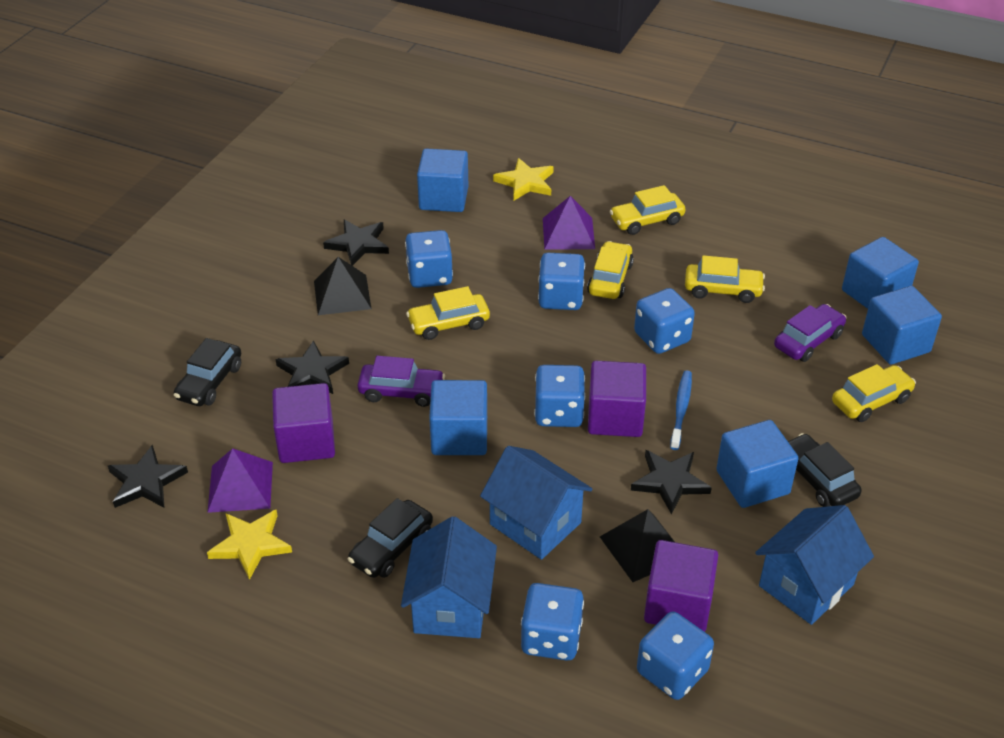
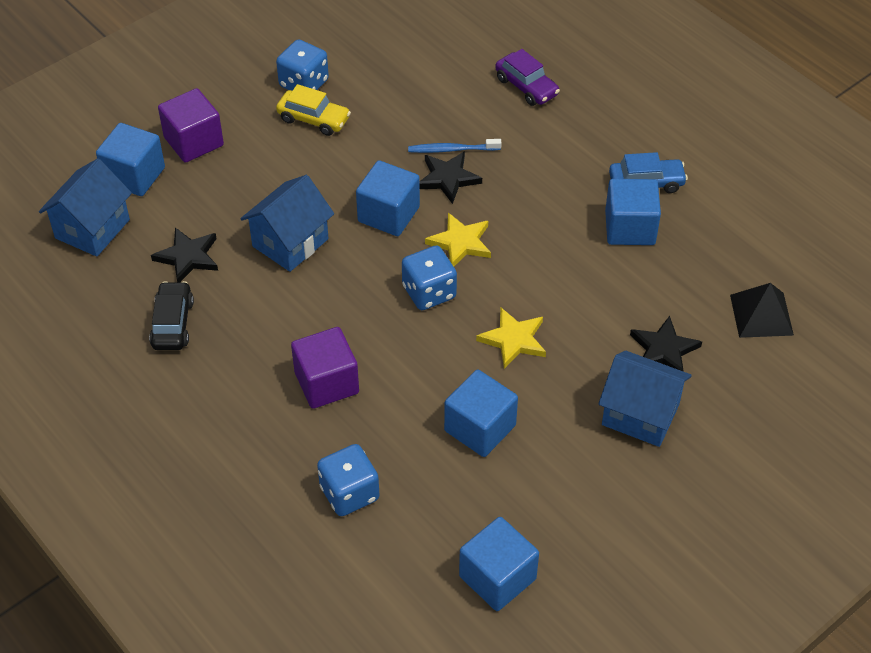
black car: [173,338,241,406] [348,498,433,578] [788,433,862,507] = 3 -> [149,281,194,350] = 1
black pyramid: [314,257,371,315] [600,509,675,582] = 2 -> [730,283,794,338] = 1
black star: [108,445,188,508] [275,340,349,394] [323,219,389,266] [631,450,712,515] = 4 -> [151,227,218,283] [420,151,482,204] [630,316,702,372] = 3
blue car: none = 0 -> [609,152,688,193] = 1
blue dice: [405,230,453,288] [521,583,584,661] [534,365,585,427] [538,253,585,310] [634,288,695,354] [637,612,714,700] = 6 -> [276,39,329,91] [317,444,379,516] [402,245,457,310] = 3
purple car: [357,356,445,407] [774,304,846,362] = 2 -> [495,49,560,106] = 1
purple cube: [272,383,335,463] [588,361,646,437] [644,540,718,632] = 3 -> [158,88,224,163] [291,327,359,409] = 2
purple pyramid: [207,448,273,513] [543,196,595,250] = 2 -> none = 0
yellow car: [406,286,490,340] [587,241,634,299] [610,185,685,235] [685,255,765,303] [832,364,916,422] = 5 -> [276,84,351,136] = 1

